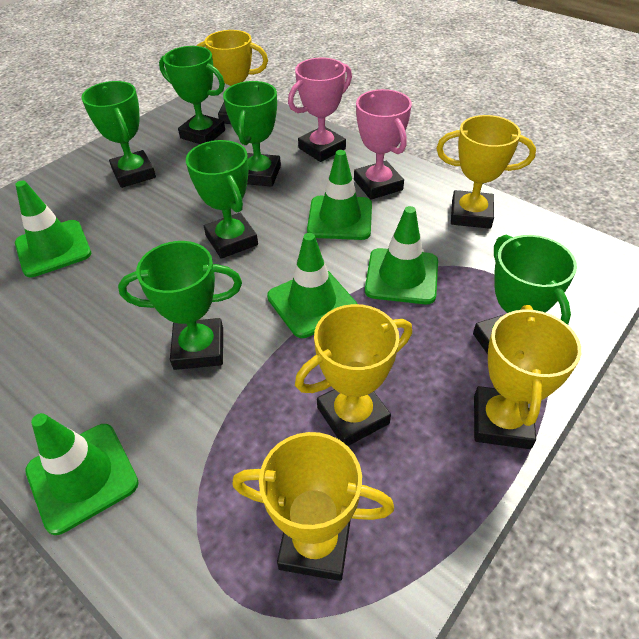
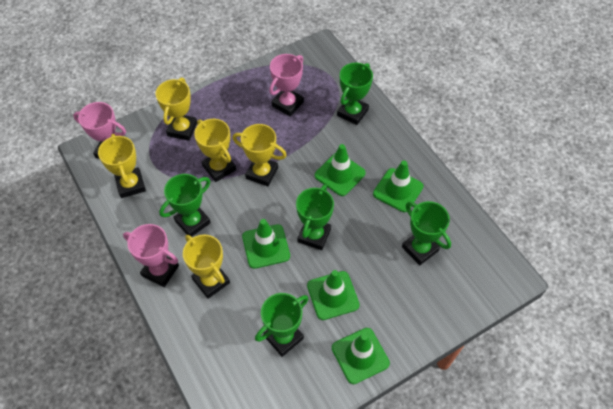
green trophy: [81,81,156,188] [118,241,242,370] [159,46,225,144] [186,140,258,259] [223,81,281,187] [473,235,577,354] = 6 -> [159,174,211,237] [255,293,308,357] [296,185,334,250] [337,63,373,125] [402,201,451,265] = 5
pink trophy: [288,58,352,162] [354,89,412,200] = 2 -> [73,102,126,159] [123,224,179,287] [269,54,304,116] = 3

